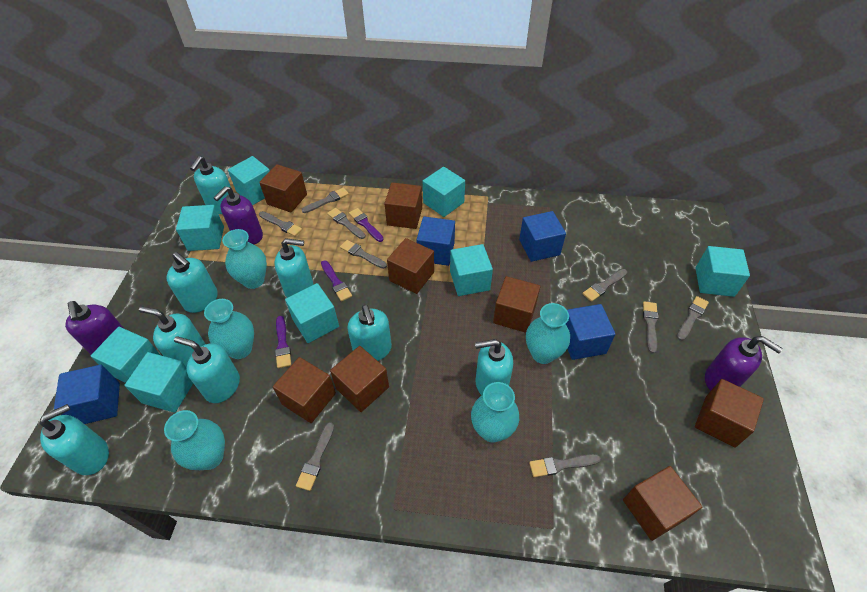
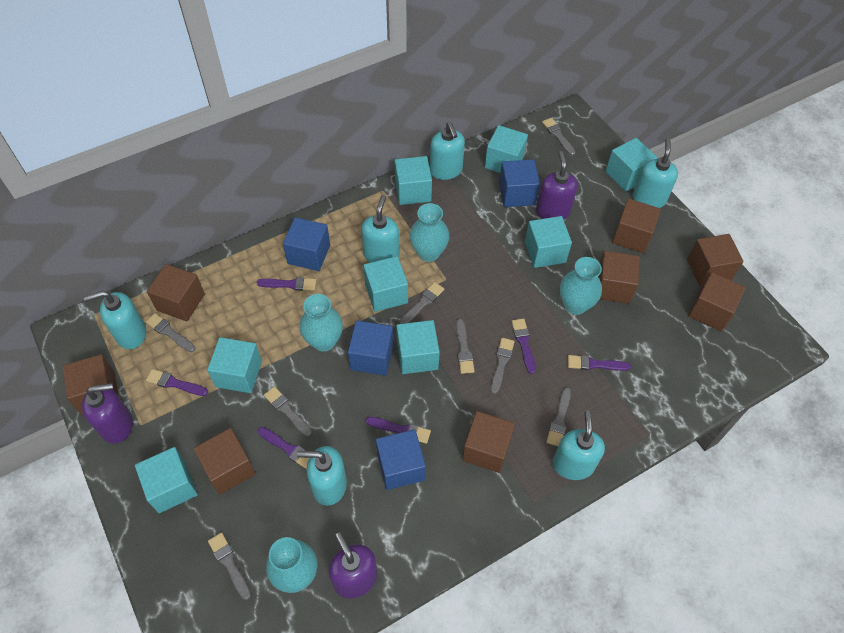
grey brush: [259,211,302,236] [296,422,334,491] [302,187,349,213] [327,208,365,239] [340,240,387,269] [529,454,601,477] [582,269,627,302] [643,301,658,354] [677,296,709,341] = 9 -> [146,313,195,352] [208,532,251,600] [264,386,312,436] [400,282,444,324] [456,319,475,374] [491,338,515,394] [542,118,575,156] [547,387,571,446] = 8
purple brush: [275,316,291,368] [321,260,352,301] [349,208,383,242] = 3 -> [146,369,208,396] [257,277,316,291] [258,427,309,469] [366,417,431,444] [511,318,536,374] [568,355,631,371] = 6
turquoise soap dispenser: [40,404,109,475] [139,307,205,367] [166,252,218,313] [174,336,240,403] [190,156,231,214] [274,238,313,298] [347,305,392,361] [475,339,513,395] = 8 -> [84,291,146,349] [297,446,347,506] [361,195,400,263] [430,122,465,180] [552,411,605,480] [632,139,678,208] = 6
turquoise vase: [164,410,225,470] [204,299,254,359] [222,229,267,289] [471,382,519,443] [526,303,570,364] = 5 -> [266,537,317,593] [300,294,343,352] [410,203,449,262] [560,257,602,315] = 4

